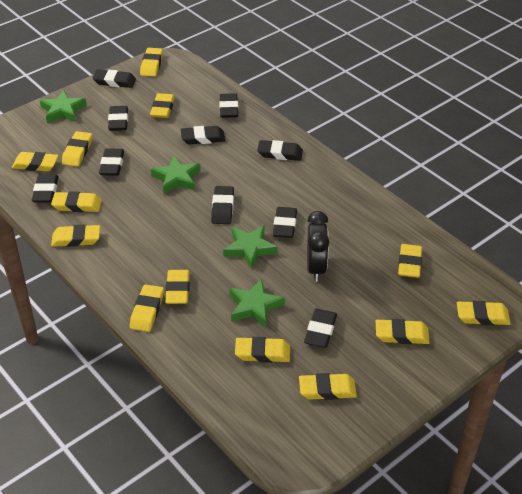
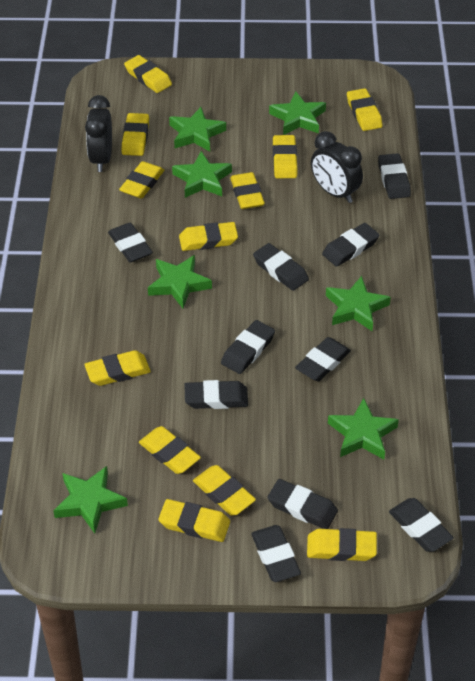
black clock: [307,211,329,282] = 1 -> [85,95,112,172] [311,131,363,203] = 2
green star: [40,90,87,123] [151,155,201,194] [223,225,278,269] [229,279,285,328] = 4 -> [53,466,128,534] [148,255,212,308] [169,107,226,152] [172,151,232,198] [269,91,326,135] [326,276,391,331] [328,398,399,459] = 7
yellow eraser: [12,152,58,171] [51,191,102,212] [51,225,100,247] [62,131,92,166] [130,284,164,332] [140,48,163,77] [150,93,175,118] [165,270,190,304] [235,337,290,363] [299,373,357,400] [376,319,430,344] [398,244,422,278] [457,301,511,325] = 13 -> [84,350,151,386] [119,161,164,198] [121,113,149,156] [124,55,172,93] [139,426,201,474] [158,499,230,542] [179,222,238,251] [193,465,256,516] [230,172,265,209] [273,135,297,178] [307,528,377,561] [347,88,383,131] = 12

